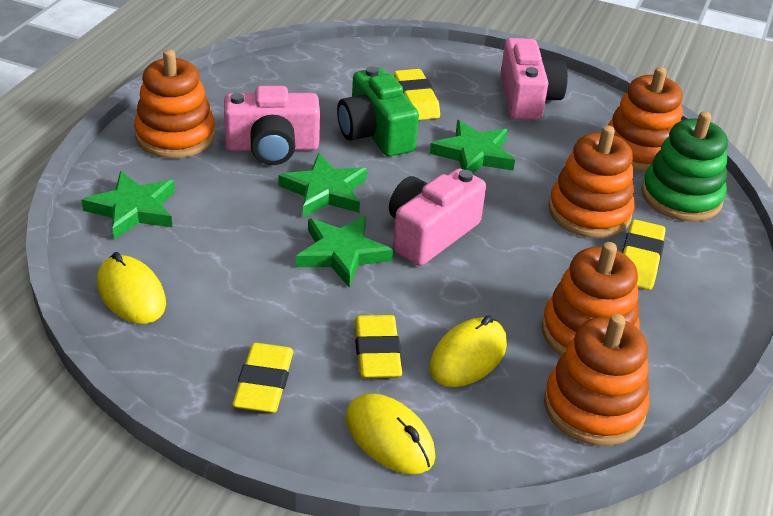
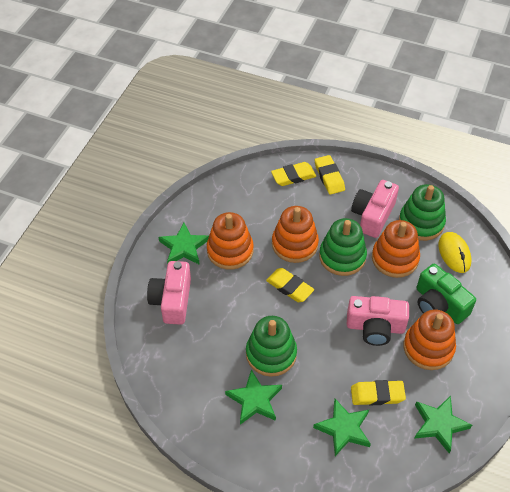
green stacking toy: [641,111,728,222] = 1 -> [246,316,297,377] [319,218,367,276] [399,184,446,241] = 3
orange stacking toy: [134,49,215,158] [542,242,640,356] [544,314,650,446] [549,125,635,238] [608,67,683,172] = 5 -> [207,212,254,270] [272,206,319,263] [372,220,420,278] [403,309,456,370] = 4
yellow mouse: [97,252,166,324] [346,393,436,474] [429,315,507,387] = 3 -> [438,232,471,273] = 1

